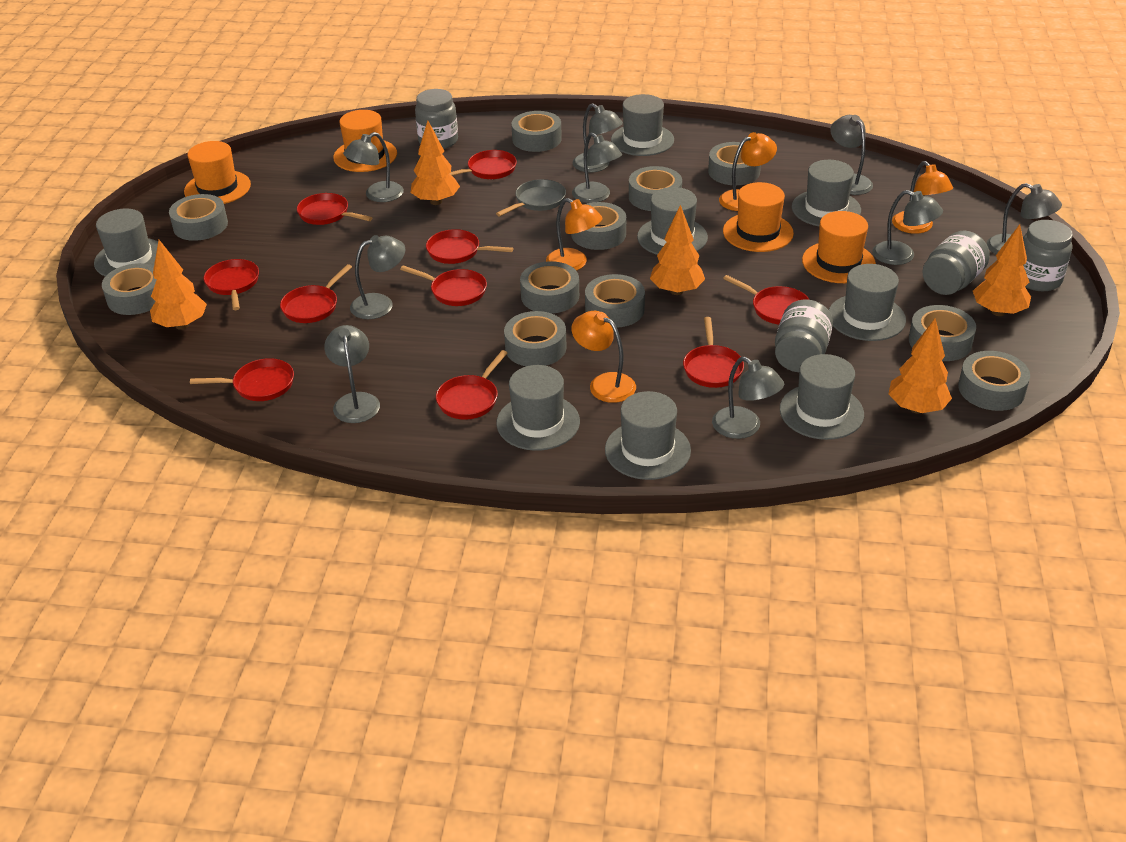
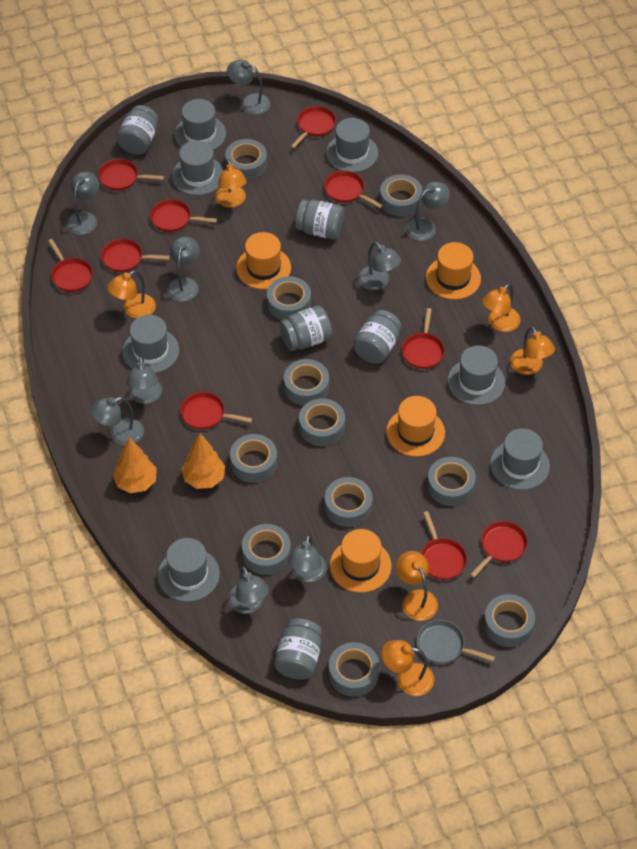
grey hat: [94,208,158,276] [496,365,580,451] [605,391,691,480] [611,94,674,156] [637,187,708,255] [780,354,864,440] [792,160,861,227] [829,264,906,341] = 8 -> [122,315,179,373] [158,538,220,602] [172,140,224,195] [174,99,226,150] [326,118,378,172] [448,345,505,405] [490,428,550,490] = 7
grey jar: [415,89,458,149] [775,300,833,372] [922,231,990,295] [1023,220,1073,291] = 4 -> [117,105,159,155] [274,618,322,680] [279,306,332,351] [296,200,344,240] [353,310,402,363] = 5
orange lamp: [546,198,603,271] [571,311,636,403] [719,132,777,211] [892,161,953,234] = 4 -> [107,270,156,319] [215,159,247,208] [382,640,434,696] [396,551,438,621] [482,284,521,332] [510,327,555,375] = 6
orange tree: [150,240,207,330] [411,121,460,205] [650,205,705,295] [889,318,952,414] [973,224,1031,316] = 5 -> [113,437,157,493] [181,433,225,489] = 2

